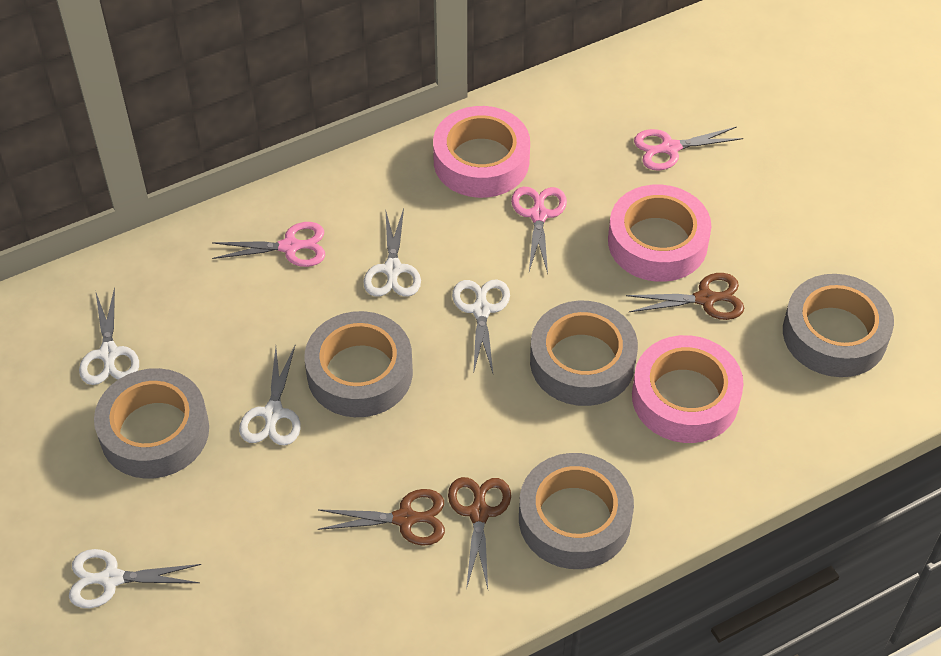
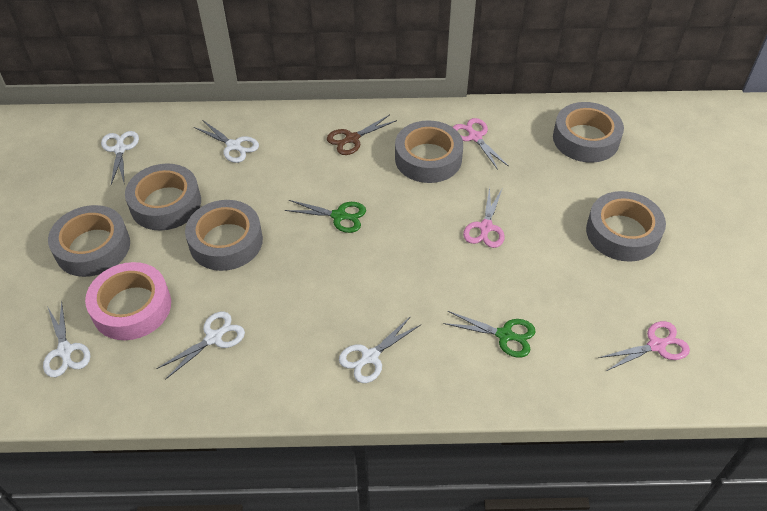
brown scissors: [318,489,445,546] [448,477,511,590] [626,273,744,320] = 3 -> [327,115,397,155] = 1
green scissors: none = 0 -> [285,200,366,233] [444,311,536,358] = 2
grey tape: [94,368,209,479] [305,311,413,417] [519,453,634,569] [530,301,638,406] [783,274,894,377] = 5 -> [48,205,130,277] [125,163,201,231] [185,200,263,271] [395,120,463,183] [553,102,624,163] [586,191,666,262] = 6
pink tape: [433,106,530,198] [608,185,711,282] [632,335,743,443] = 3 -> [85,262,171,340] = 1

